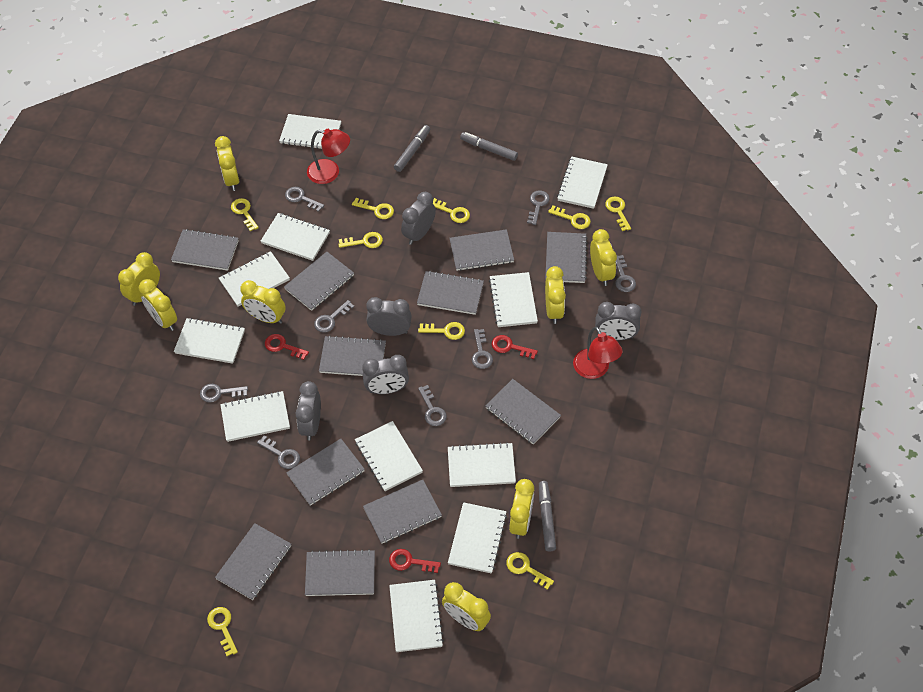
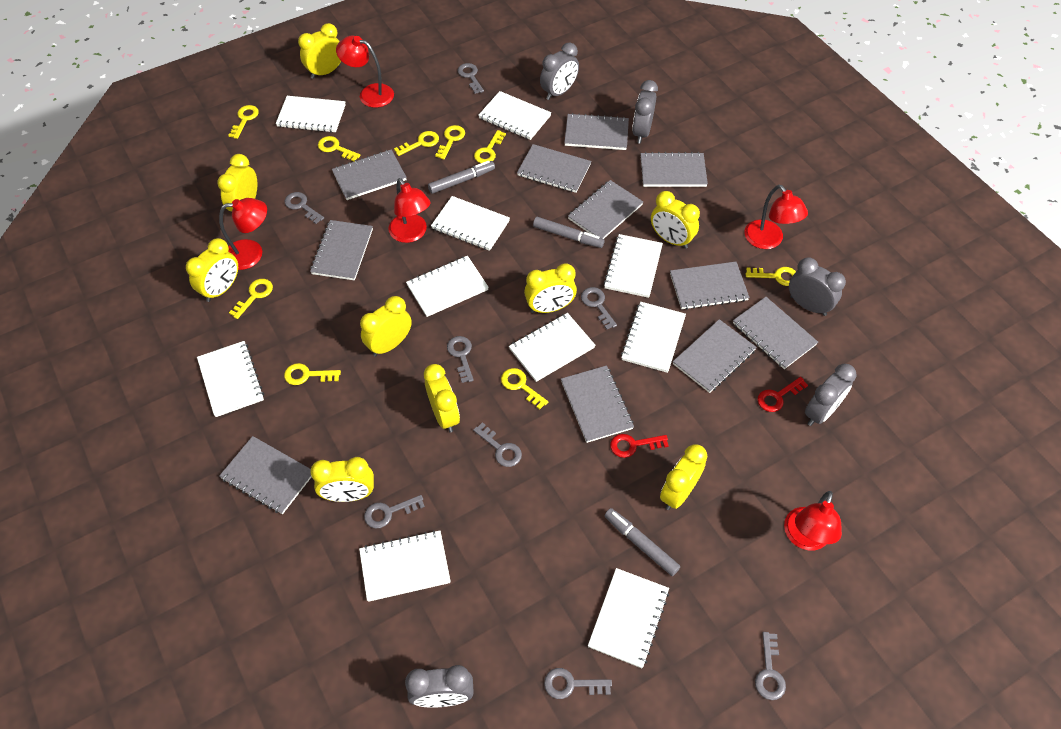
red key: [265,334,309,360] [389,549,441,573] [491,335,538,359] = 3 -> [610,434,669,458] [757,377,808,412] = 2
red lamp: [307,129,350,184] [573,327,623,379] = 2 -> [219,198,267,270] [336,36,394,108] [388,178,431,243] [744,185,808,249] [784,491,842,550] = 5
white notebook: [174,318,245,364] [219,251,290,307] [220,391,290,442] [261,213,330,261] [279,114,341,149] [355,421,423,491] [389,580,444,652] [448,442,516,487] [448,502,507,574] [489,272,538,327] [557,156,608,209] = 11 -> [197,341,264,417] [276,96,346,133] [359,530,451,602] [406,256,489,317] [431,196,510,251] [478,91,551,140] [509,313,595,382] [588,568,669,668] [604,234,663,298] [621,302,686,373] = 10
yellow clock: [118,252,160,306] [139,279,177,331] [215,136,239,191] [240,280,286,324] [442,582,491,631] [509,479,534,539] [545,266,566,324] [590,229,617,286] = 8 -> [186,238,238,302] [217,154,257,211] [298,23,341,79] [310,457,374,502] [360,296,412,356] [424,364,460,433] [524,263,577,313] [651,191,700,249] [660,444,707,510] = 9

